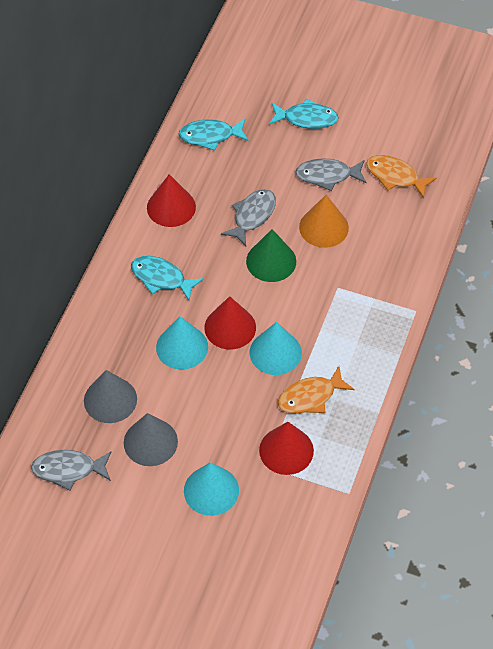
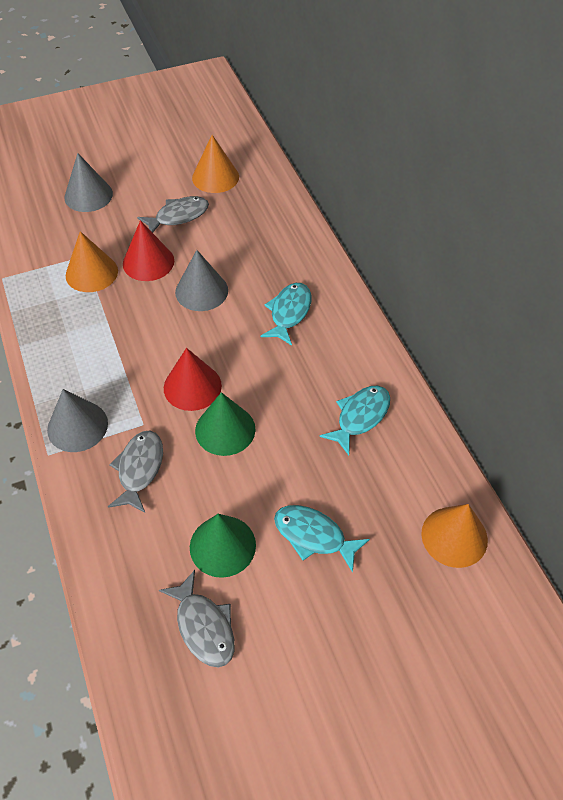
green cone: [246,229,296,282] = 1 -> [190,514,256,578] [195,392,256,456] = 2
grey cone: [84,370,137,423] [124,413,178,466] = 2 -> [47,389,108,452] [64,153,113,212] [175,250,228,311] = 3
orange cone: [299,195,349,248] = 1 -> [66,231,118,292] [192,135,239,193] [421,504,488,568] = 3
orange fish: [278,366,355,414] [366,155,437,198] = 2 -> none = 0
red cone: [147,174,196,227] [204,296,256,349] [259,422,314,475] = 3 -> [123,220,174,281] [164,348,222,411] = 2
turquoise cone: [156,316,208,370] [184,462,239,516] [250,322,302,375] = 3 -> none = 0

